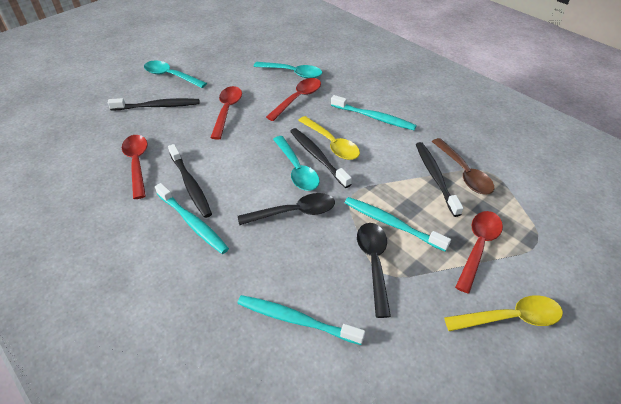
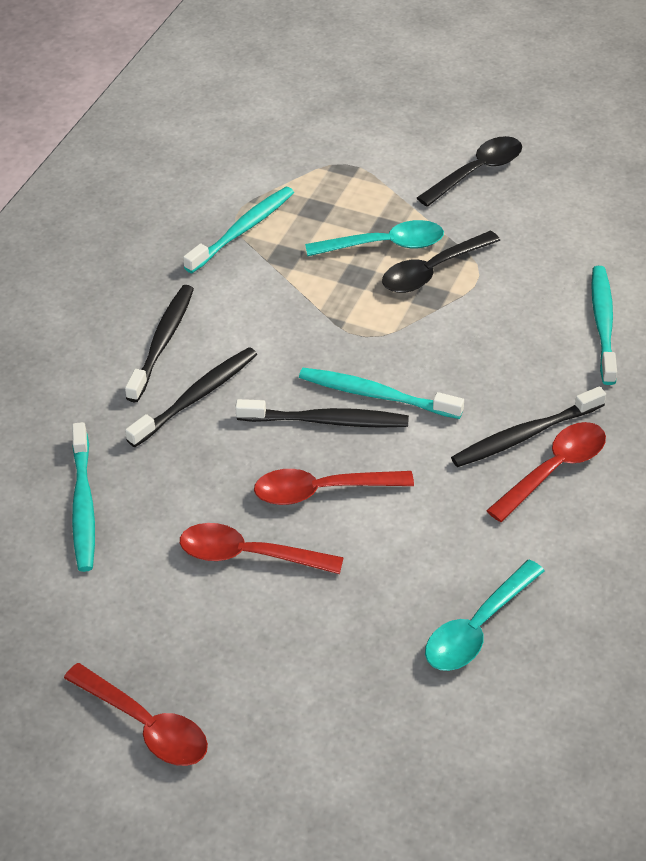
brown spoon: [432,138,494,195] = 1 -> none = 0
turquoise spoon: [144,60,207,88] [253,62,322,79] [273,136,320,191] = 3 -> [305,220,444,256] [425,560,545,671] = 2
yellow spoon: [298,116,360,160] [444,295,563,331] = 2 -> none = 0

